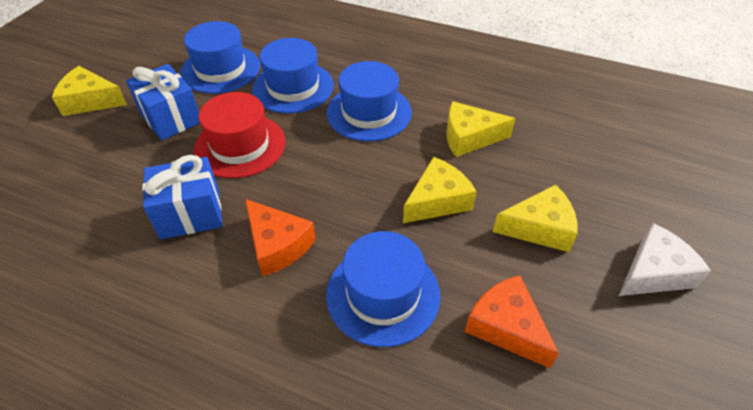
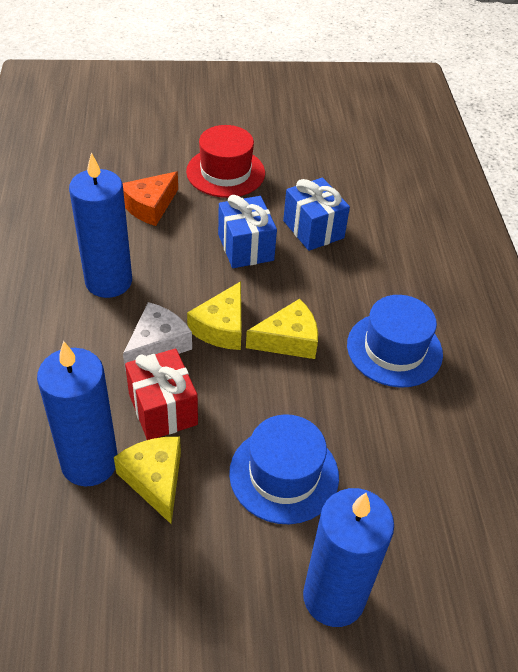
blue candle: none = 0 -> [37,341,118,487] [69,153,132,298] [303,488,394,627] = 3
blue hat: [180,21,260,94] [252,38,334,113] [326,231,441,347] [327,61,412,141] = 4 -> [229,414,339,524] [347,295,443,388] = 2
orange cheese: [245,199,316,276] [465,275,559,368] = 2 -> [123,171,178,226] = 1
red gift: none = 0 -> [125,349,198,440] = 1
yellow cheese: [52,66,127,116] [403,157,477,223] [446,101,516,157] [493,184,578,252] = 4 -> [114,437,181,524] [187,281,242,350] [246,299,318,359] = 3

